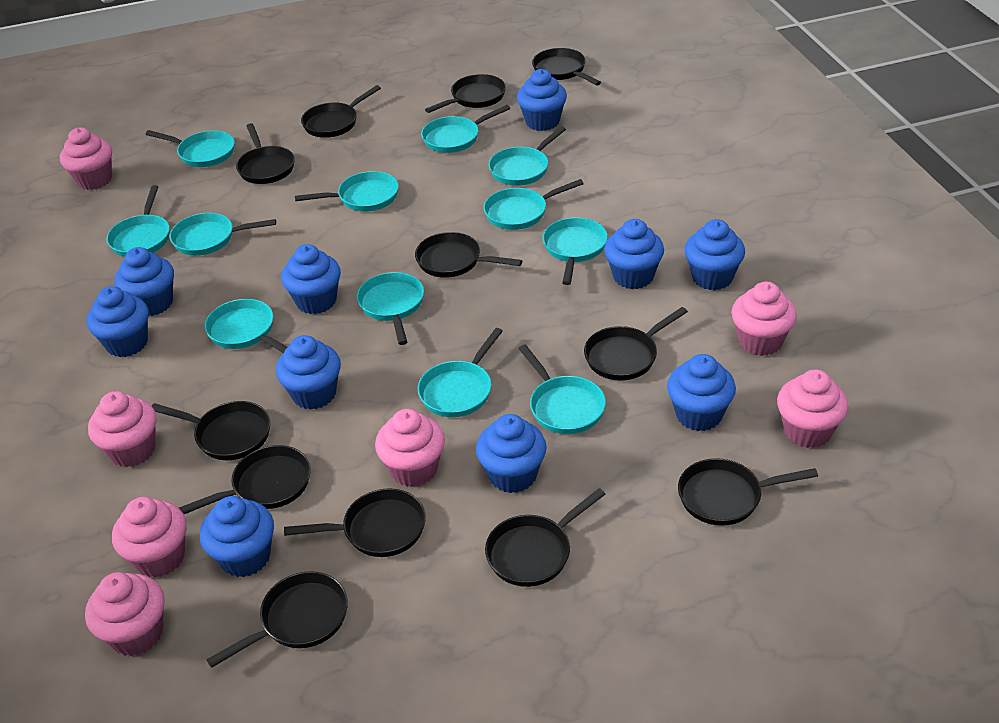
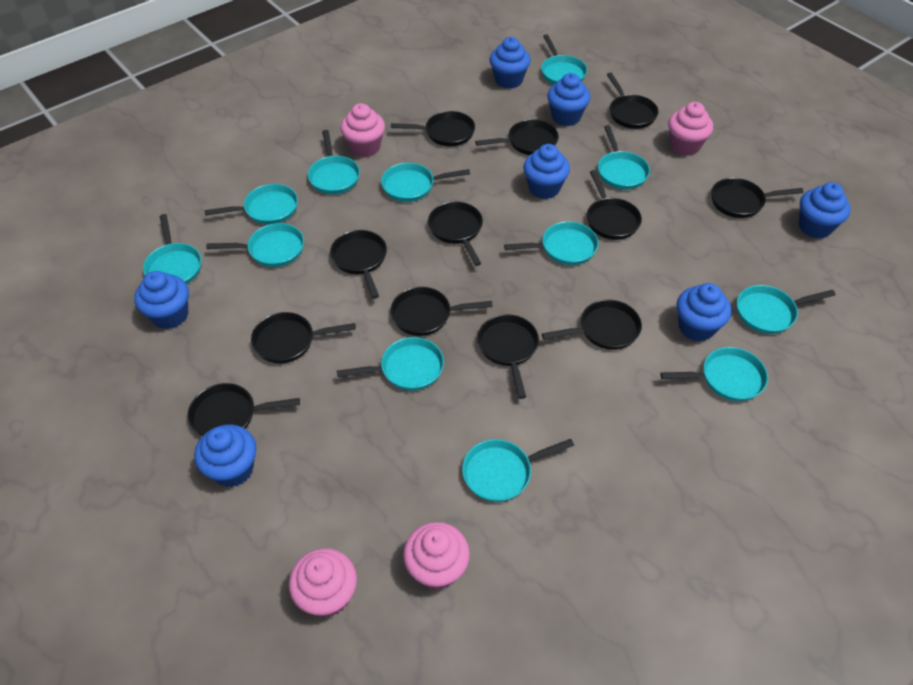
blue cupcake: [87,286,149,357] [115,247,174,316] [200,496,274,577] [276,335,341,410] [281,244,341,314] [476,414,547,493] [517,69,567,131] [604,219,664,289] [667,354,736,431] [685,219,745,290] = 10 -> [134,271,189,329] [194,425,256,487] [490,37,531,89] [523,144,570,199] [547,73,590,126] [677,283,731,342] [798,182,851,239] = 7
pink cupcake: [60,127,112,190] [85,572,165,656] [88,391,156,467] [112,497,187,578] [375,409,445,487] [731,282,797,356] [777,369,848,448] = 7 -> [289,548,357,618] [340,103,385,158] [403,522,470,590] [668,102,713,156] = 4

